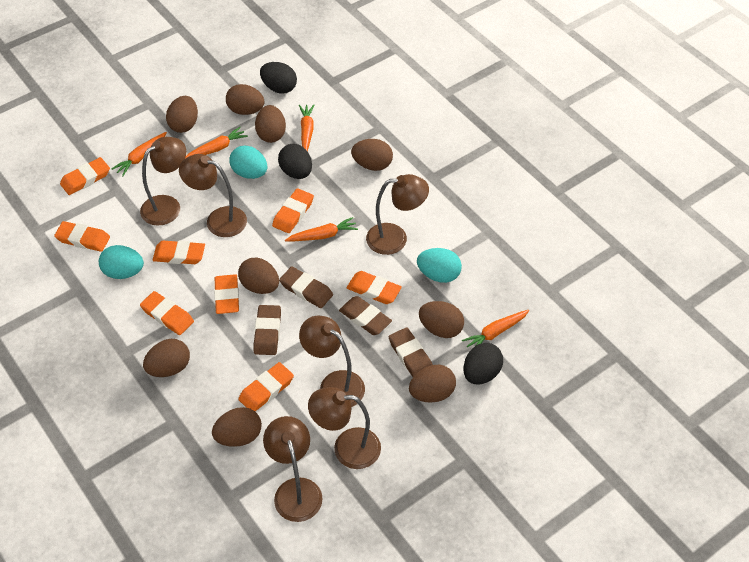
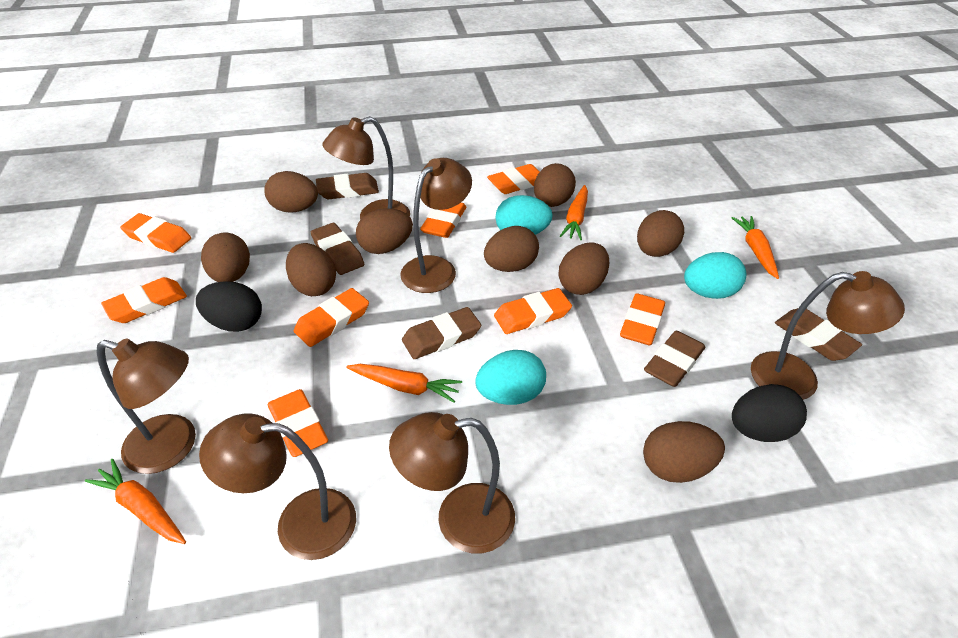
black egg: [260,62,297,94] [278,144,312,179] [464,343,503,384] = 3 -> [196,281,262,332] [732,384,807,442] = 2
brown eraser: [254,305,281,355] [279,266,333,308] [339,296,392,335] [389,327,433,377] = 4 -> [311,223,364,275] [316,173,379,199] [402,307,481,359] [644,331,705,387] [775,308,862,361] = 5
orange carrot: [112,132,167,176] [185,127,248,158] [285,217,358,242] [299,105,314,151] [462,310,529,347] = 5 -> [85,459,186,544] [346,364,462,403] [560,185,588,240] [732,216,779,279] = 4

